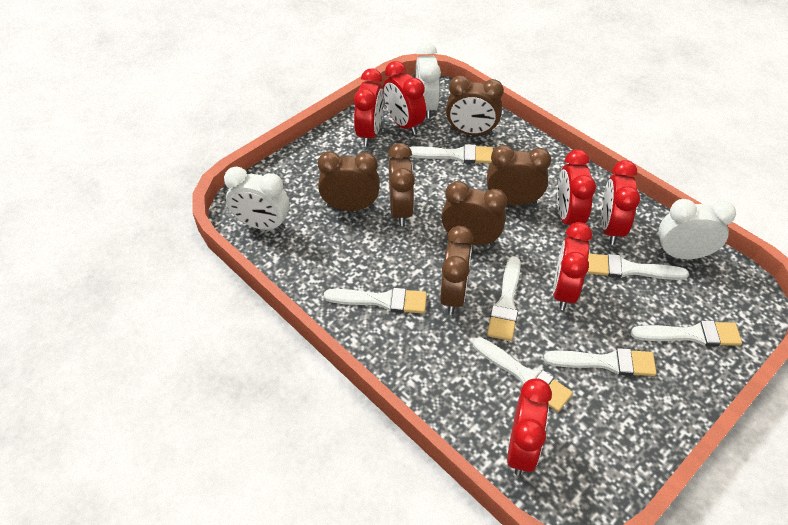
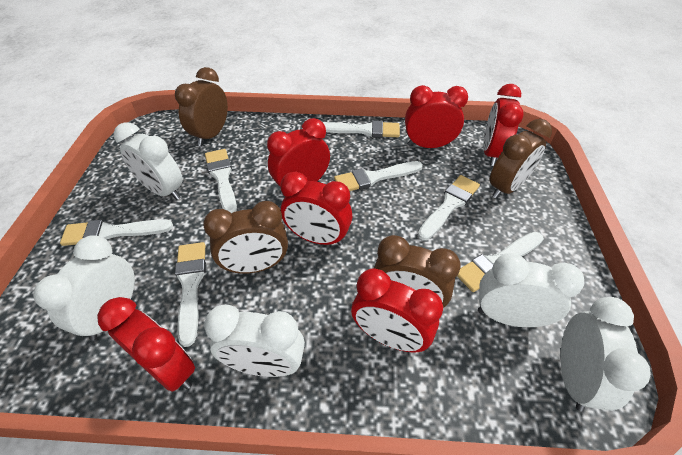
brown clock: [318,151,380,211] [388,143,415,226] [440,226,473,314] [441,181,507,246] [446,75,504,135] [487,145,551,205] = 6 -> [175,67,228,146] [203,201,288,274] [374,235,461,308] [489,119,552,199] = 4
white clock: [224,166,289,230] [415,42,441,118] [658,199,736,259] = 3 -> [33,235,135,341] [114,122,183,200] [204,305,305,377] [478,253,584,327] [560,297,651,412] = 5

